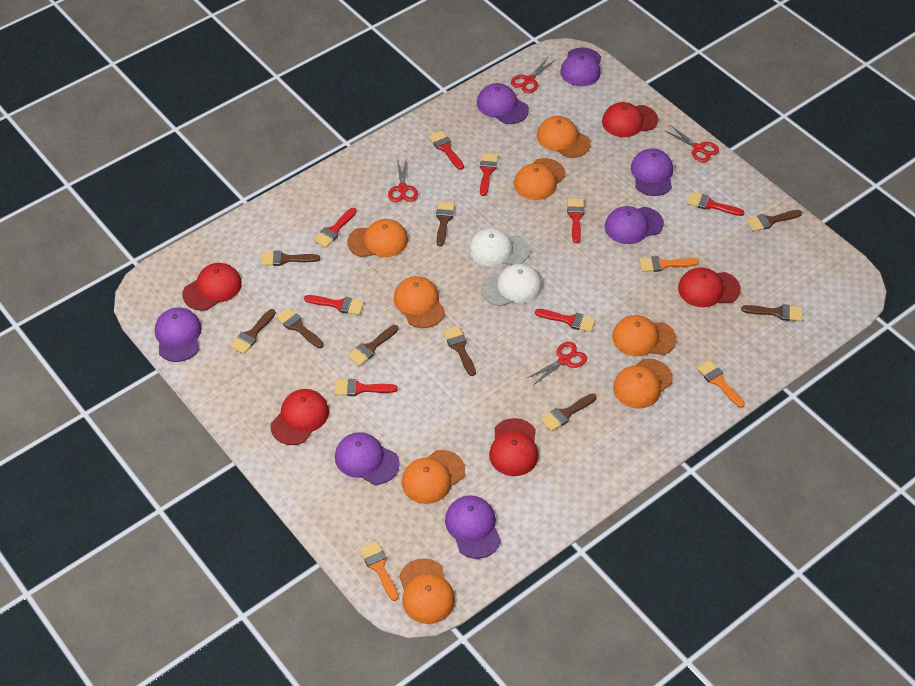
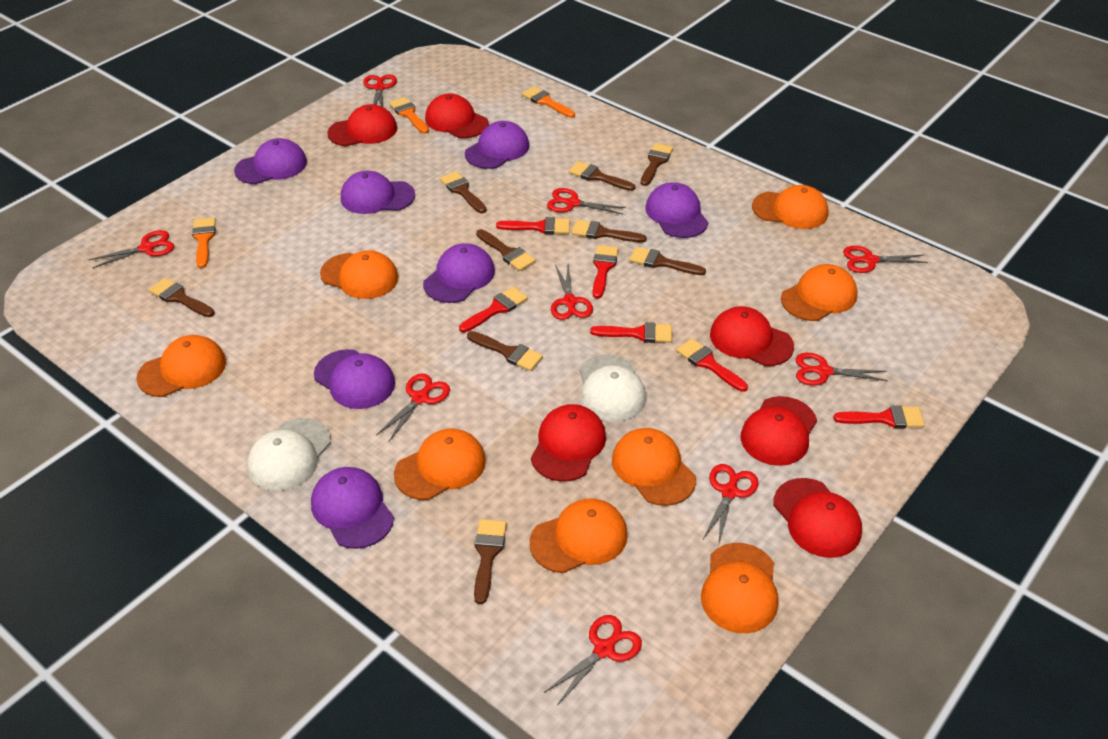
red brush: [304,295,364,315] [313,208,356,248] [334,379,398,396] [428,131,464,170] [480,153,498,196] [535,309,596,332] [567,198,585,243] [687,192,744,216] = 8 -> [459,287,528,332] [496,217,570,234] [590,322,672,343] [593,245,619,299] [676,338,748,392] [833,405,925,428] = 6
red cap: [182,263,242,311] [271,389,329,445] [489,418,539,476] [602,102,658,137] [678,267,741,307] = 5 -> [327,104,397,146] [425,93,489,138] [531,404,606,482] [710,306,794,366] [741,396,817,466] [773,478,862,558] = 6
red scissors: [388,158,418,202] [511,57,555,93] [527,342,587,385] [664,125,719,162] = 4 -> [89,230,174,268] [363,74,397,107] [376,374,450,441] [544,615,642,704] [547,188,626,214] [551,264,593,320] [703,464,759,543] [796,353,888,386] [843,246,928,273] = 9

